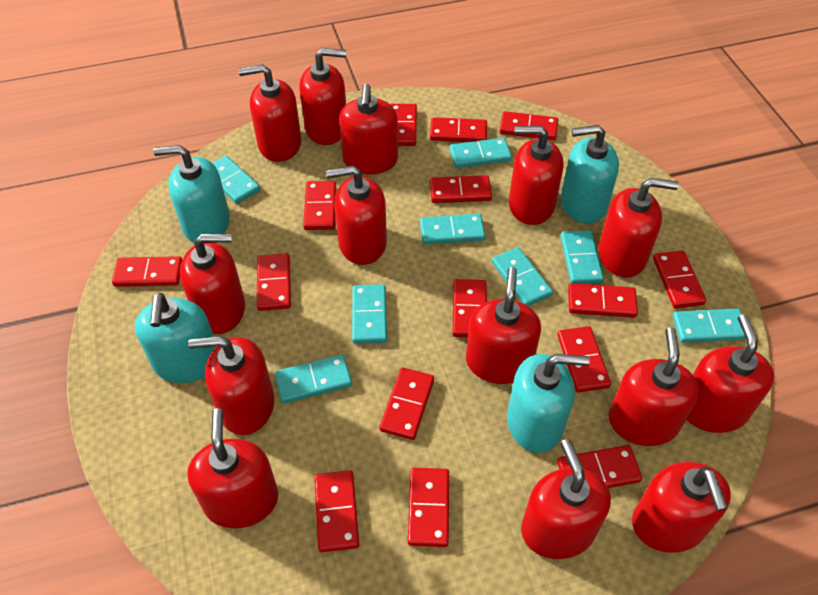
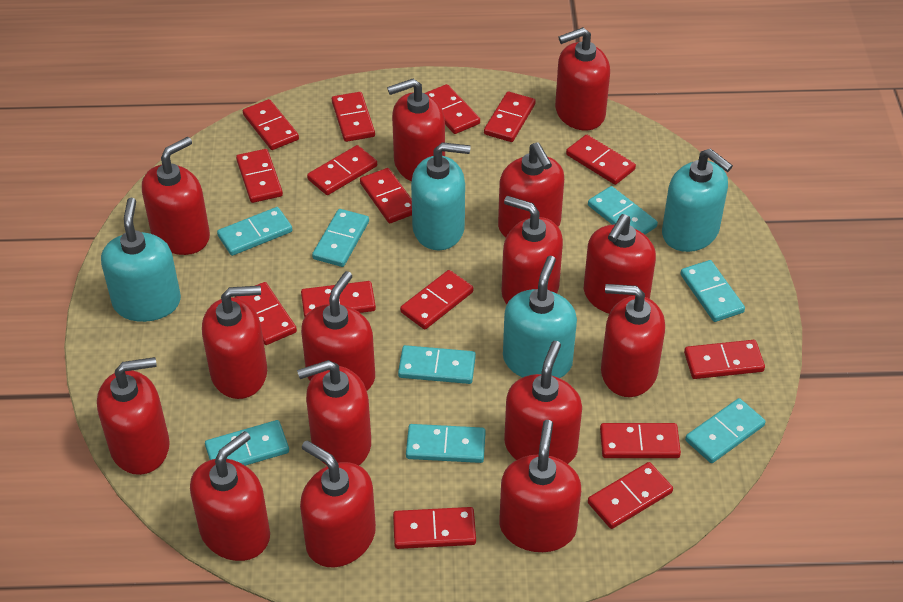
red soap dispenser: [180,234,245,334] [187,408,278,528] [188,336,274,435] [238,64,301,162] [299,48,346,145] [326,166,387,265] [339,84,398,174] [466,267,541,384] [509,126,564,225] [521,439,611,559] [598,178,679,278] [609,327,699,446] [632,462,731,553] [686,314,774,433] = 14 -> [97,357,170,475] [142,137,210,255] [190,431,270,561] [202,286,267,399] [297,360,371,465] [300,440,376,567] [301,271,375,390] [387,79,445,181] [498,143,564,237] [499,420,581,552] [501,196,563,304] [504,341,582,464] [555,27,610,131] [584,214,656,314] [601,284,665,397] = 15

